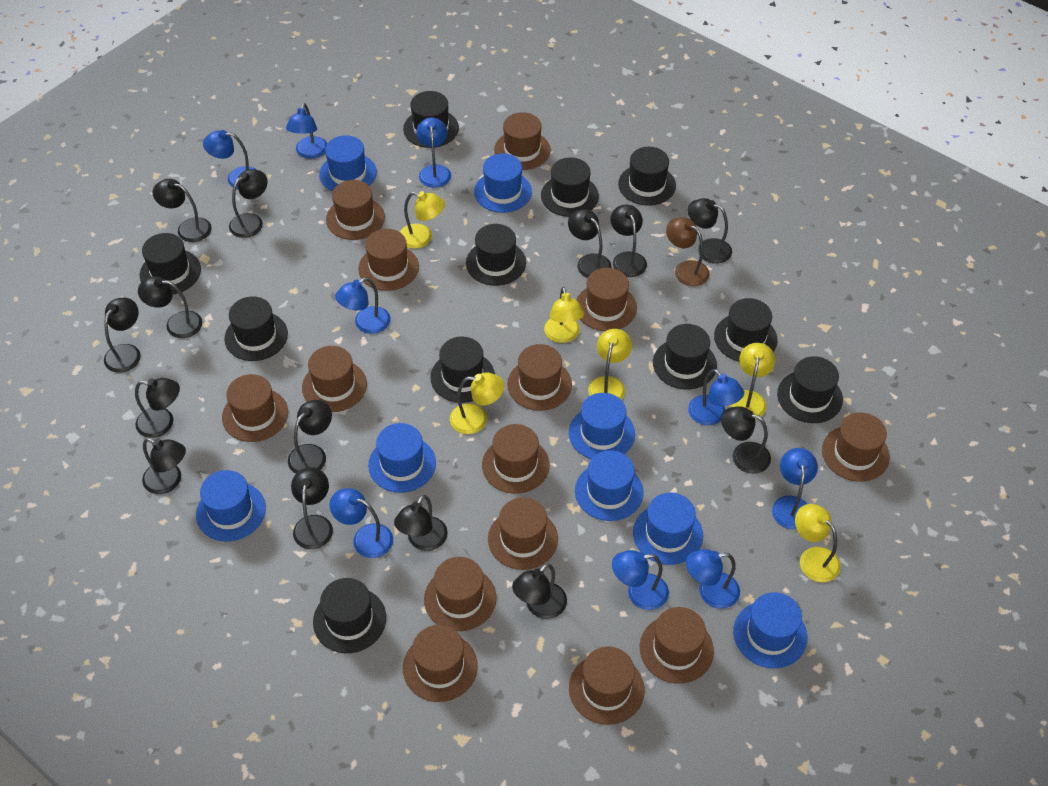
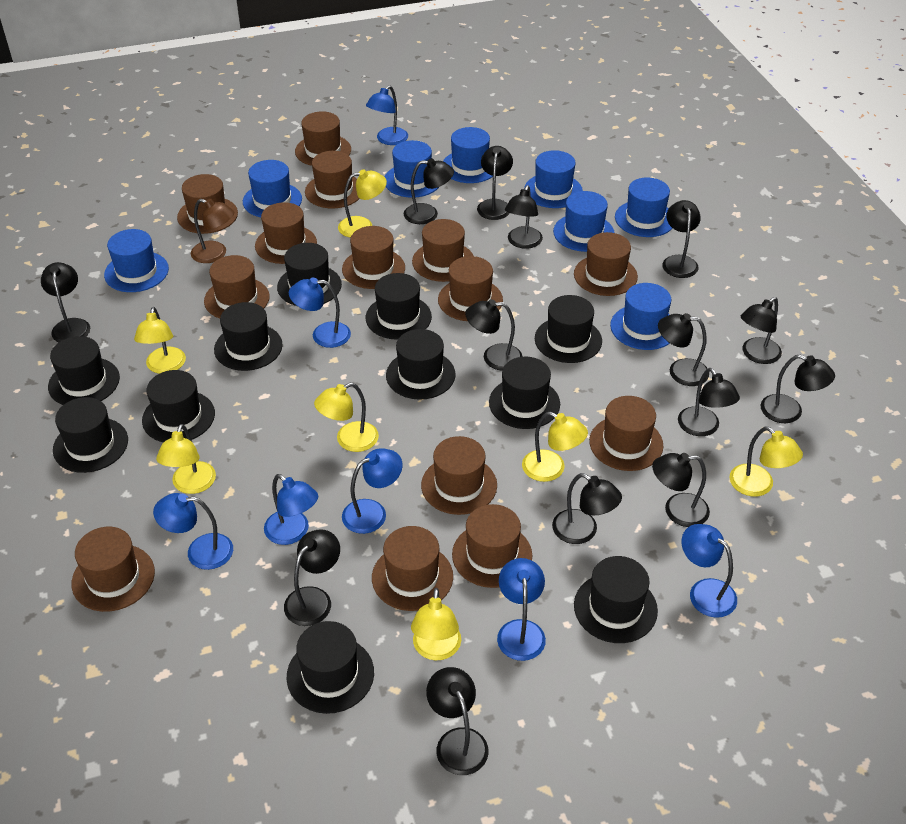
blue lamp: [203,130,257,189] [286,103,327,159] [329,488,393,558] [335,277,391,334] [416,117,451,188] [612,550,669,610] [686,549,740,609] [688,369,744,425] [772,448,818,529] = 9 -> [153,493,233,570] [264,474,318,545] [289,277,351,348] [342,448,402,534] [366,85,408,145] [497,558,546,661] [682,524,737,618] = 7
yellow lamp: [400,191,445,249] [450,373,504,434] [544,287,584,343] [588,329,632,400] [729,343,775,419] [795,504,841,582] = 6 -> [134,307,186,374] [156,424,216,494] [314,383,379,452] [338,169,387,238] [411,588,461,660] [522,412,588,482] [730,427,803,497] = 7

